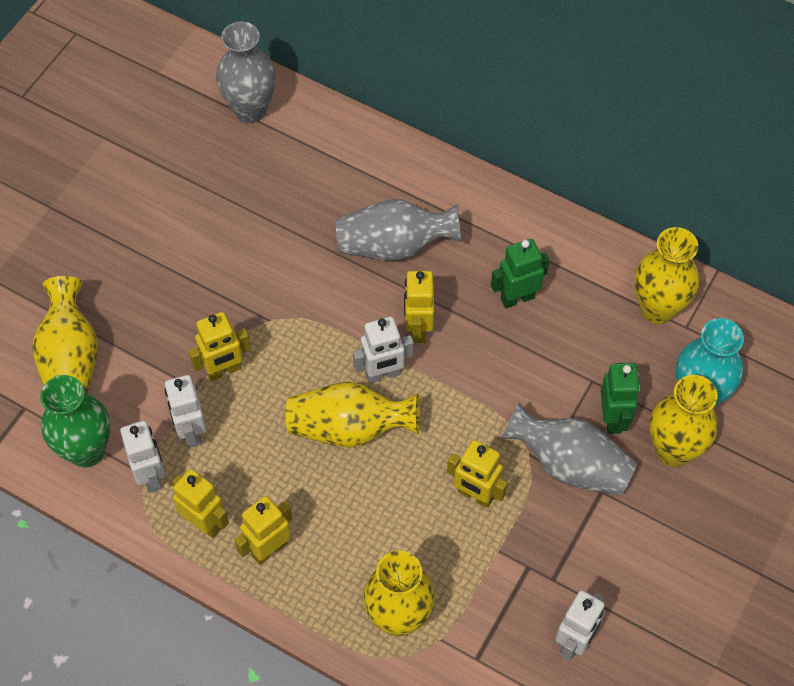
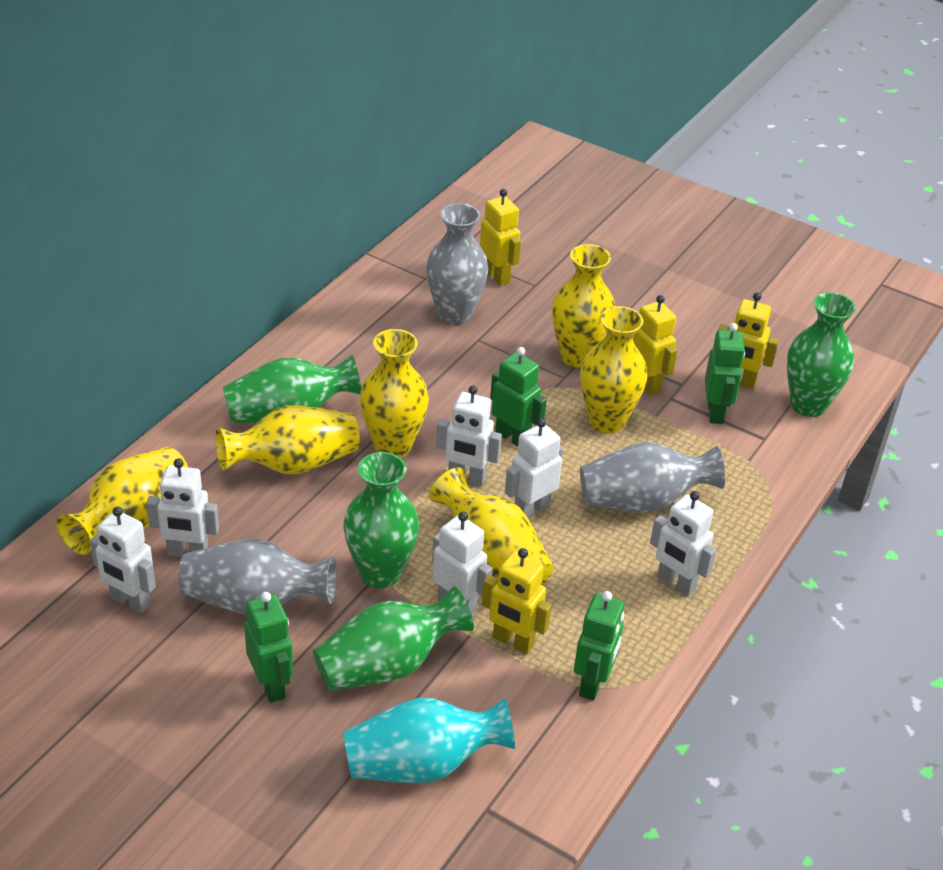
green robot: [491,239,550,308] [601,363,640,434] = 2 -> [244,592,293,703] [490,347,547,446] [574,591,624,701] [705,323,745,424] = 4
green vase: [40,375,110,468] = 1 -> [223,355,361,424] [313,586,474,691] [343,452,419,588] [787,292,856,417] = 4
white robot: [120,421,165,493] [164,375,207,448] [353,317,414,384] [555,590,605,661] = 4 -> [90,506,156,613] [146,458,219,557] [432,512,493,615] [436,386,502,486] [505,418,563,518] [650,491,716,596] = 6
yellow robot: [172,469,229,538] [189,312,251,381] [234,496,292,565] [404,271,434,343] [447,440,507,508] = 5 -> [480,189,521,286] [482,548,552,654] [633,295,677,396] [718,292,779,389] = 4
yellow vase: [32,276,98,393] [286,382,420,448] [363,551,435,637] [634,227,699,324] [649,375,718,467] = 5 -> [57,447,188,555] [216,406,360,475] [359,329,429,458] [429,467,553,585] [552,244,615,368] [580,306,647,433] = 6

